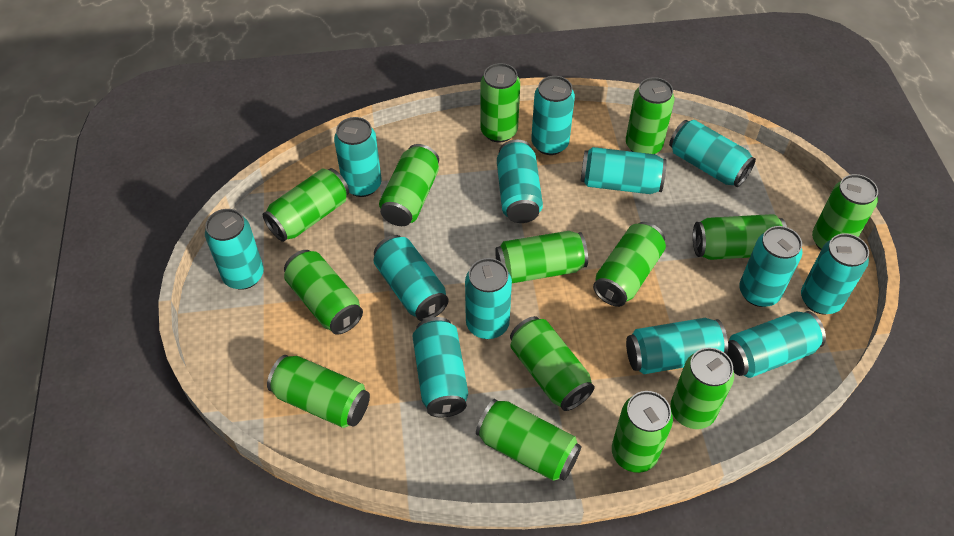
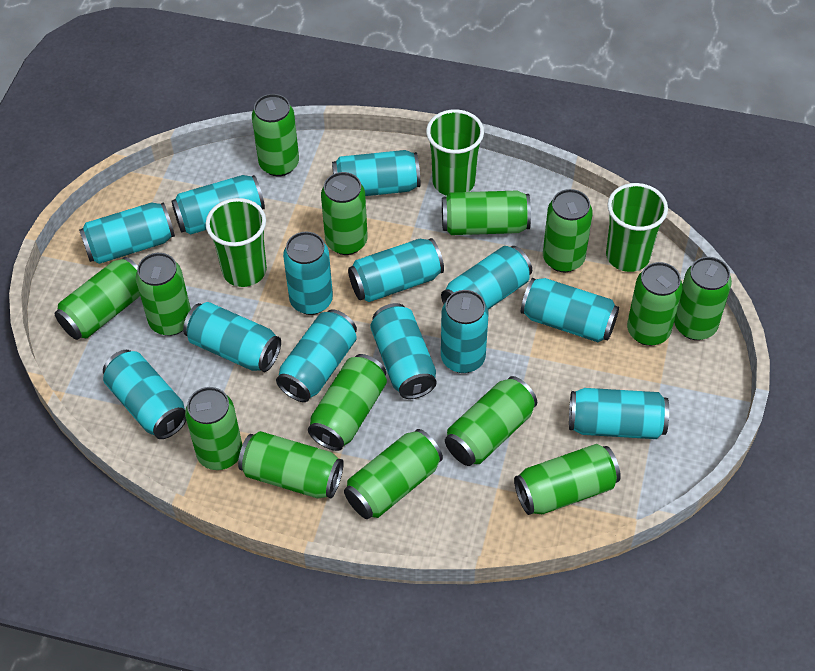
green cup: none = 0 -> [206,198,267,287] [426,109,484,196] [606,183,668,272] = 3

